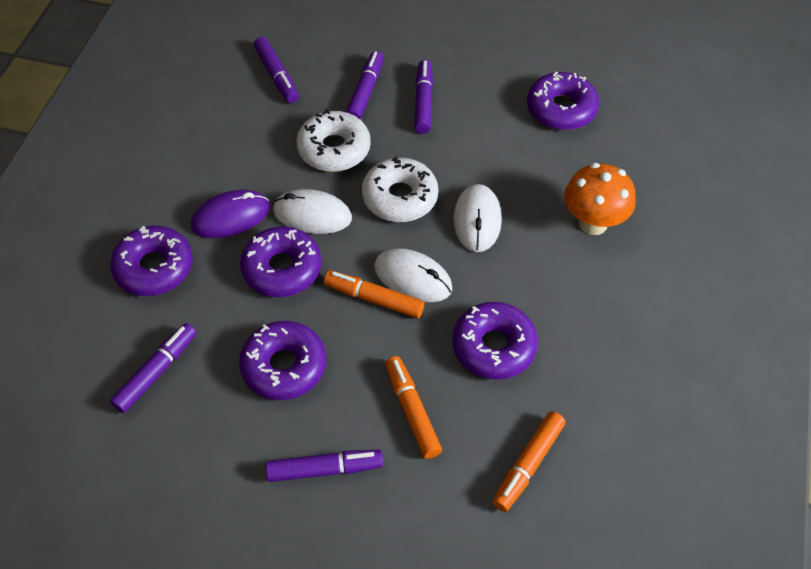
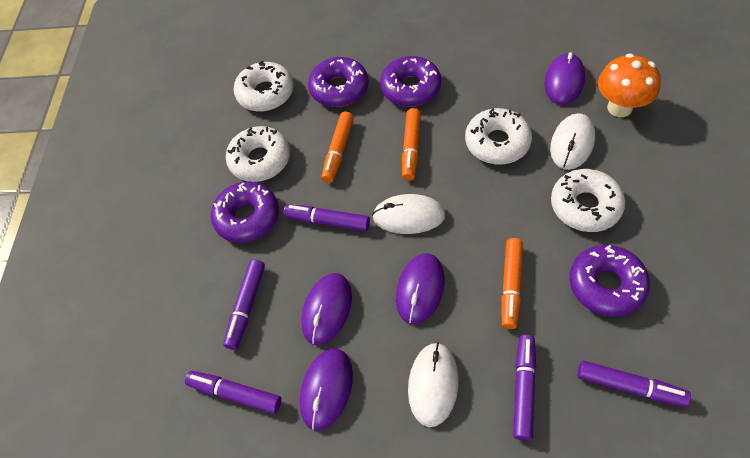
purple donut: [110,226,193,296] [239,321,326,400] [240,226,322,297] [452,302,538,380] [527,72,599,130] = 5 -> [211,182,279,243] [308,57,368,107] [380,56,441,107] [569,245,650,317] = 4
purple mouse: [191,190,270,238] = 1 -> [299,348,353,430] [301,273,352,345] [396,253,444,324] [544,52,585,105] = 4
white donut: [296,109,371,172] [362,157,438,222] = 2 -> [226,126,290,182] [234,60,294,112] [465,108,532,165] [551,169,625,232] = 4

